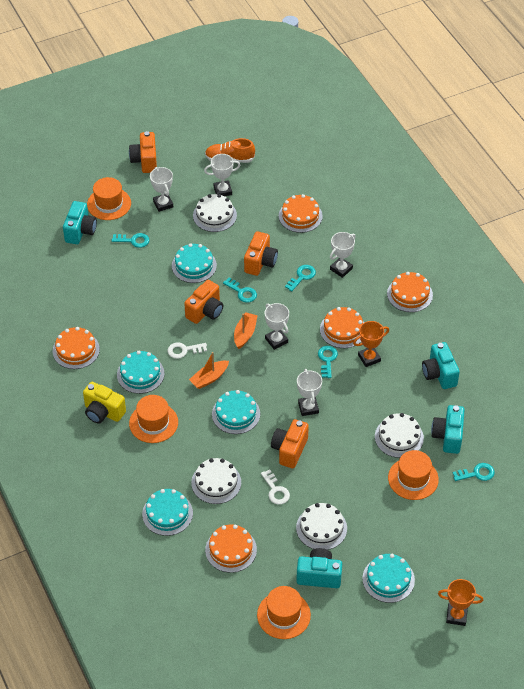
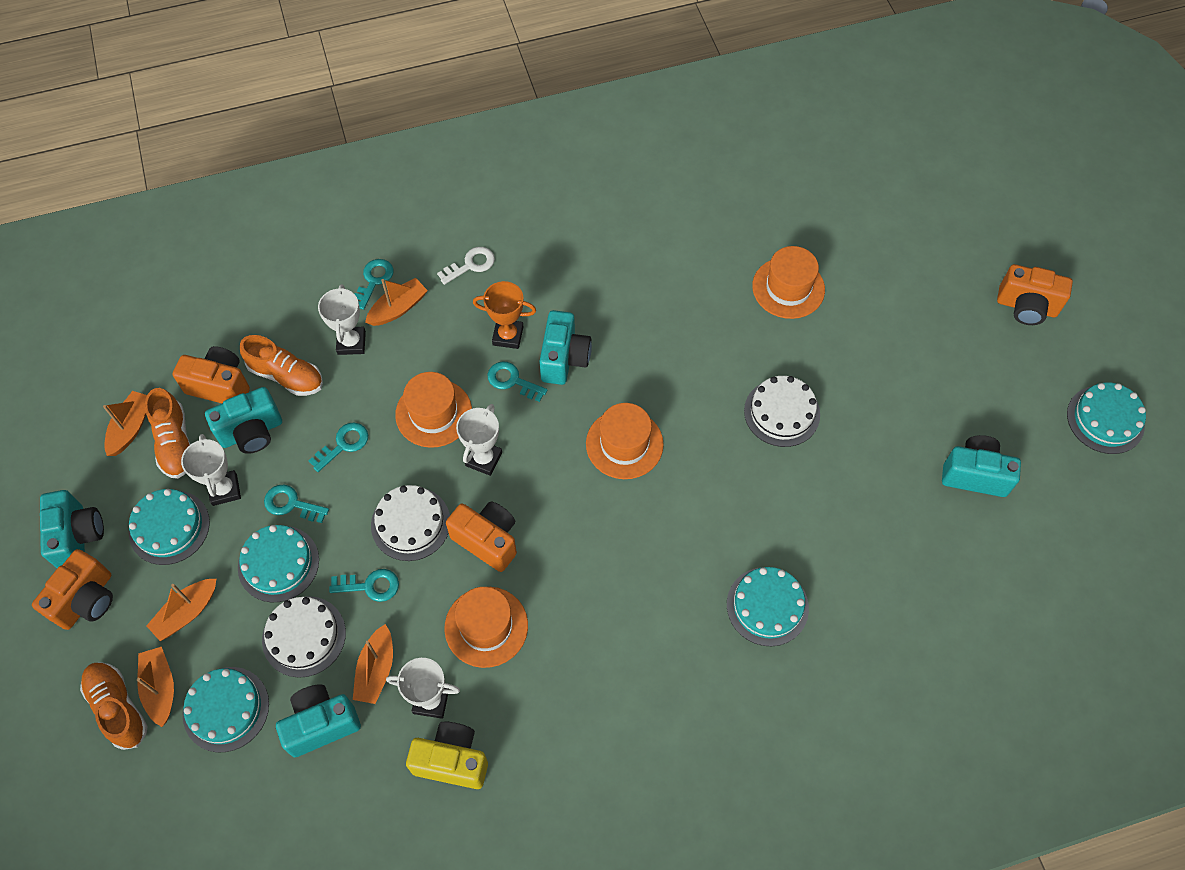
orange boat: [189,352,229,389] [234,312,258,349] = 2 -> [103,391,147,456] [137,647,174,727] [146,579,216,641] [353,624,393,704] [365,278,428,326] = 5
orange cake: [53,327,100,369] [205,525,257,573] [279,194,323,233] [320,307,364,348] [387,272,433,312] = 5 -> none = 0
orange shoe: [205,138,255,163] = 1 -> [80,662,148,750] [145,388,191,479] [240,335,323,396] = 3
orange trophy: [353,321,389,367] [438,579,483,626] = 2 -> [473,281,536,349] = 1
turquoise camera: [63,201,97,244] [296,548,342,588] [422,342,460,389] [431,405,465,454] = 4 -> [40,490,104,568] [205,387,282,454] [276,684,361,757] [539,310,592,385] [942,435,1021,497] = 5
white cake: [191,458,241,504] [193,194,237,232] [296,503,347,550] [375,413,424,458] = 4 -> [262,596,346,678] [371,485,450,561] [744,376,820,447] = 3
white key: [168,342,207,359] [261,469,290,504] = 2 -> [437,247,495,285] = 1
white trophy: [150,167,173,212] [204,154,240,196] [265,303,289,350] [297,369,322,416] [330,232,355,278] = 5 -> [181,434,241,506] [318,284,366,355] [386,658,460,719] [456,404,502,476] = 4

